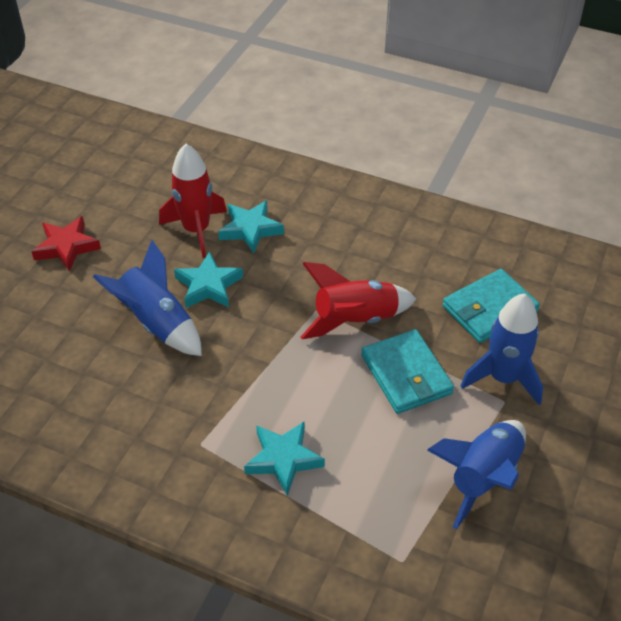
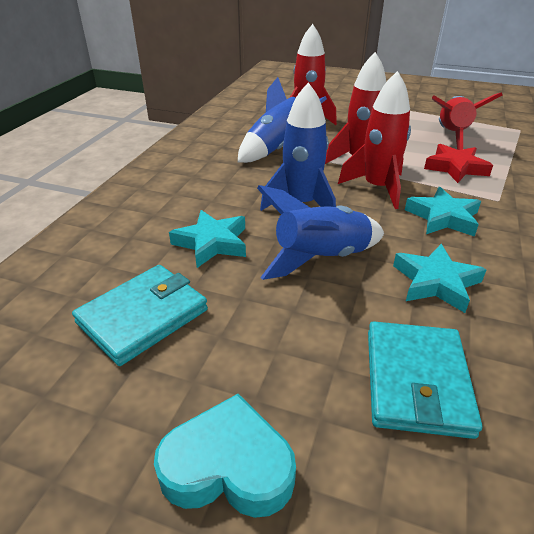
red rocket: [159,144,227,258] [300,262,416,339] = 2 -> [289,24,337,125] [325,52,386,164] [338,71,411,209] [432,92,502,150] = 4
turquoise heart: none = 0 -> [154,394,296,518] = 1

